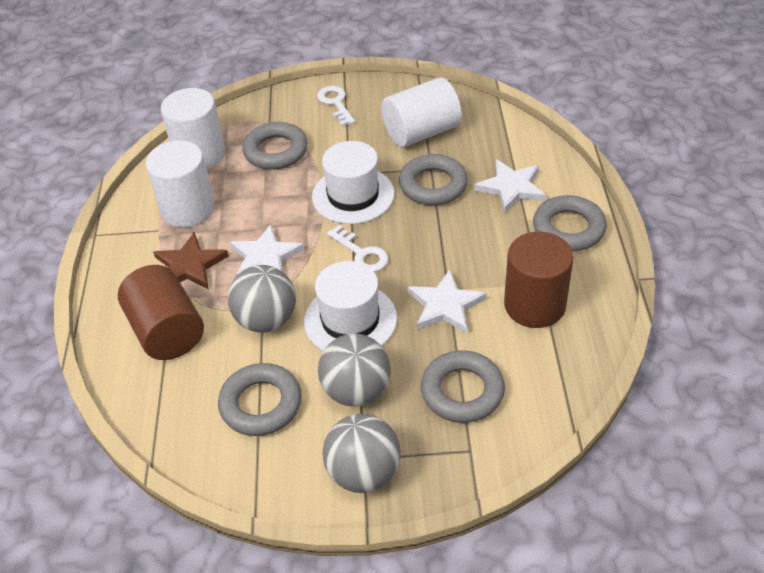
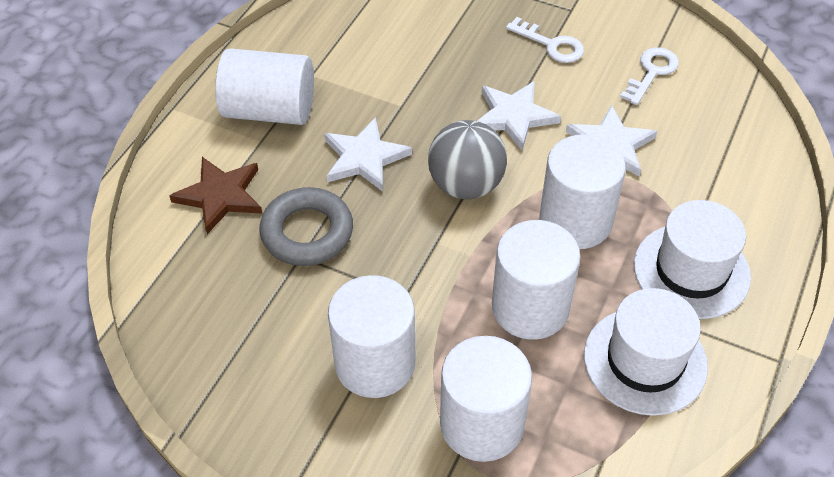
brown cylinder: [118,265,204,360] [504,232,574,328] = 2 -> none = 0
grey ball: [228,265,296,333] [318,334,391,407] [322,414,401,493] = 3 -> [428,120,507,199] = 1
grey ring: [218,363,302,436] [242,122,308,170] [399,154,468,205] [421,350,505,423] [533,195,607,251] = 5 -> [259,187,353,266] = 1
white cylinder: [146,140,215,227] [161,88,225,169] [382,77,461,147] = 3 -> [215,48,314,125] [328,275,415,398] [440,336,532,462] [492,220,581,340] [539,134,626,249] = 5

